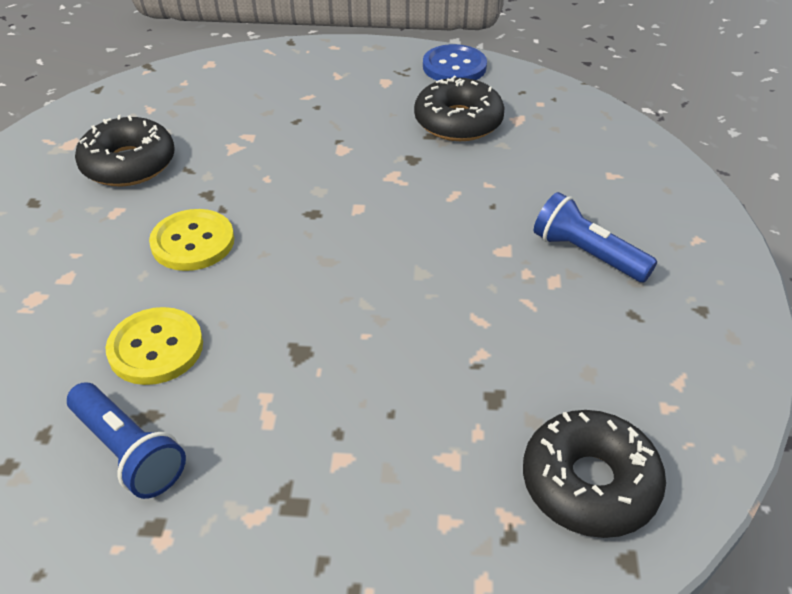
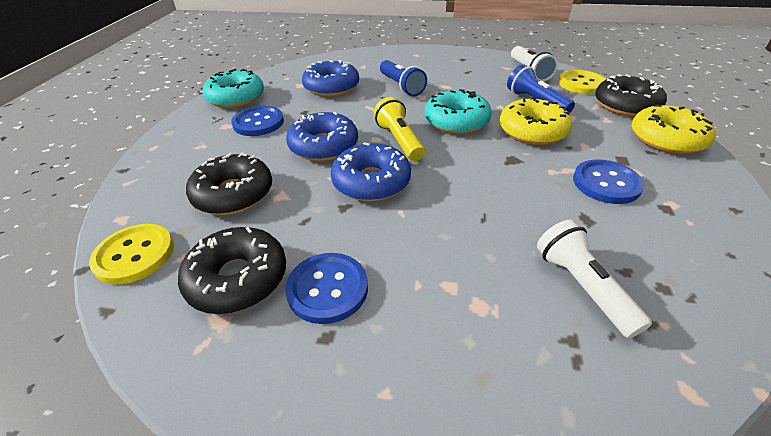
blue button: [423,44,487,81] = 1 -> [231,106,284,136] [285,253,368,324] [573,160,644,204] = 3
blue donut: none = 0 -> [286,112,358,161] [302,60,359,97] [331,142,411,202] = 3
turquoise donut: none = 0 -> [202,69,264,108] [425,89,492,134] = 2
white flashlight: none = 0 -> [511,46,558,81] [537,220,652,338] = 2
yellow donut: none = 0 -> [499,97,572,145] [632,104,716,154] = 2
yellow flashlight: none = 0 -> [374,97,425,161] = 1

